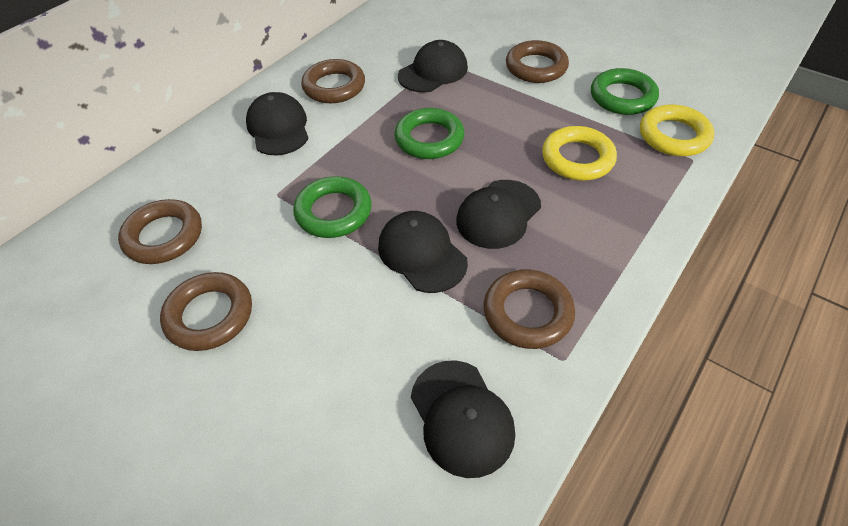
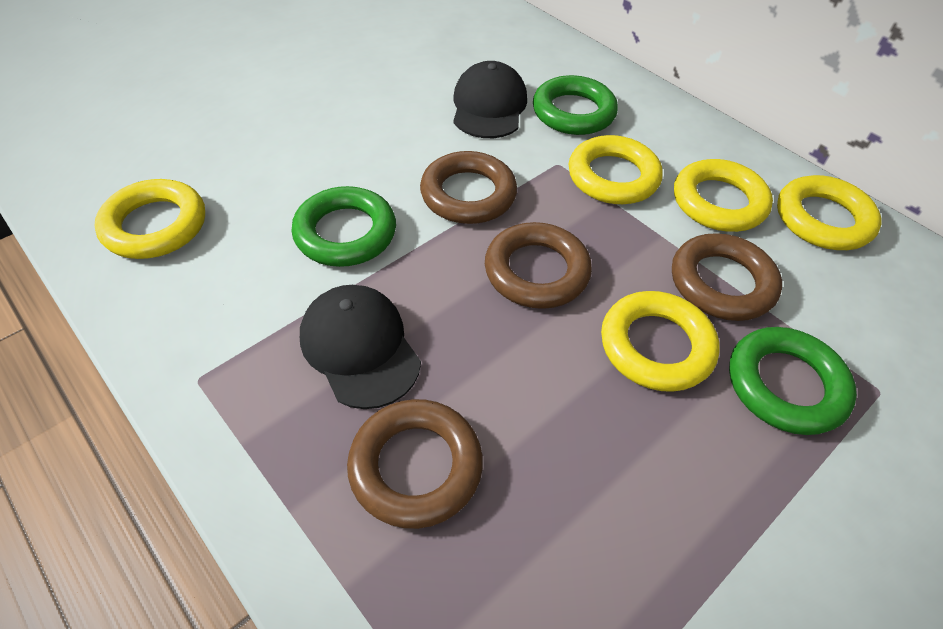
black cap: [246,92,309,155] [378,211,468,293] [398,40,468,93] [411,360,515,478] [456,180,541,249] = 5 -> [300,285,421,409] [453,61,527,138] = 2
brown ring: [118,199,202,264] [160,272,252,351] [301,59,365,103] [483,269,575,349] [506,40,569,83] = 5 -> [347,399,483,529] [420,151,517,224] [485,222,592,309] [672,233,782,321] = 4
yellow ring: [542,126,617,181] [640,104,714,156] = 2 -> [95,179,205,259] [569,135,663,204] [601,291,720,392] [674,159,773,232] [777,175,882,250] = 5

